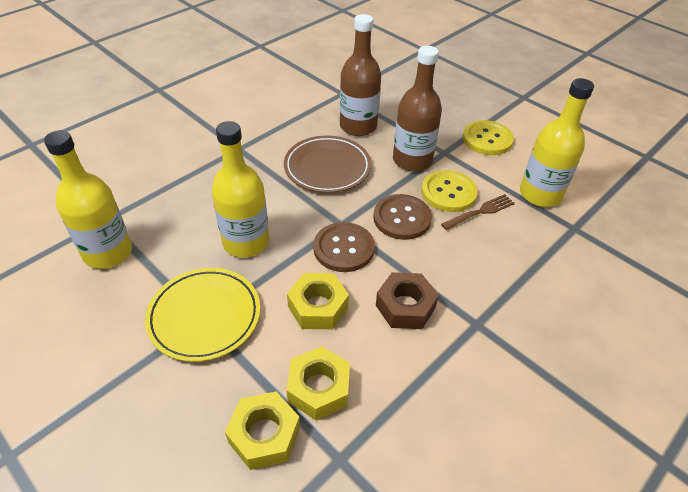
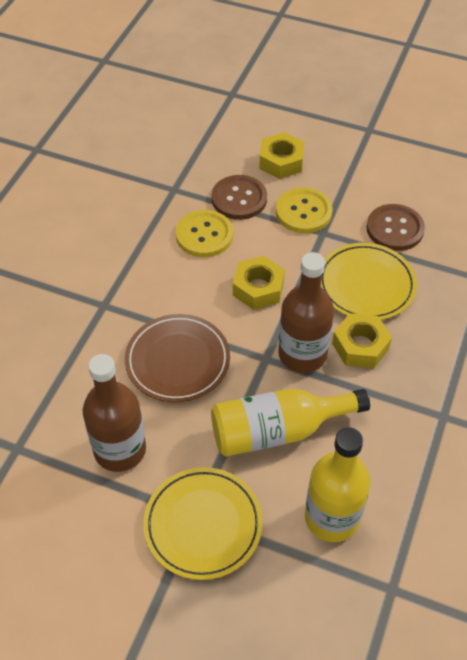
brown fork: [441,194,515,230] = 1 -> none = 0
brown nut: [376,272,439,329] = 1 -> none = 0
yellow bottle: [44,130,132,269] [211,121,269,257] [520,78,594,207] = 3 -> [211,389,370,457] [305,427,370,542] = 2
yellow plate: [145,268,260,362] = 1 -> [143,467,263,580] [321,243,417,320] = 2

